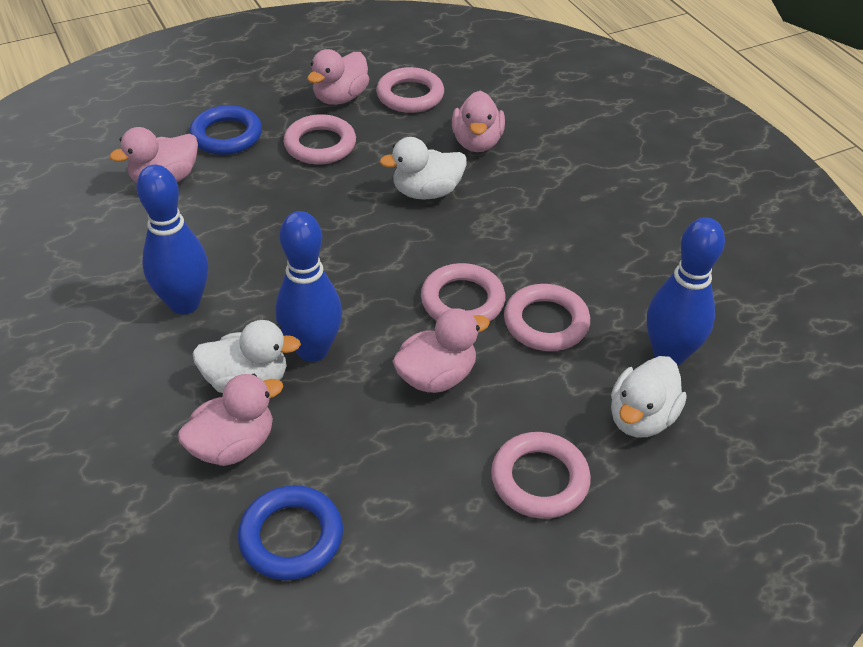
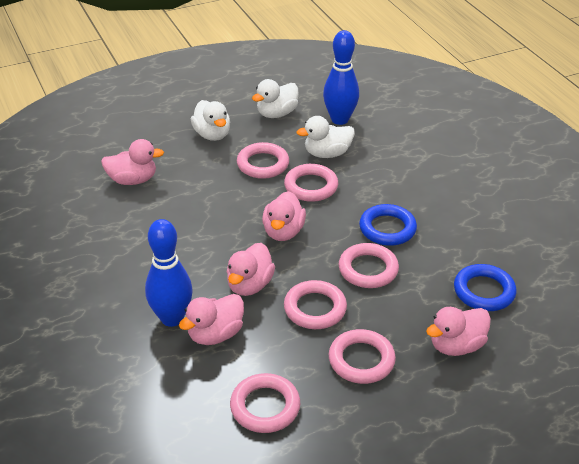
blue bowling pin: [137,165,208,315] [276,211,342,362] [647,217,725,366] = 3 -> [145,219,193,327] [323,30,359,125] = 2
pink ring: [283,114,356,165] [376,67,444,113] [421,263,505,322] [491,432,591,519] [504,284,590,351] = 5 -> [230,373,300,433] [237,142,289,179] [284,164,338,202] [284,280,347,329] [329,329,396,384] [338,243,399,288] = 6

